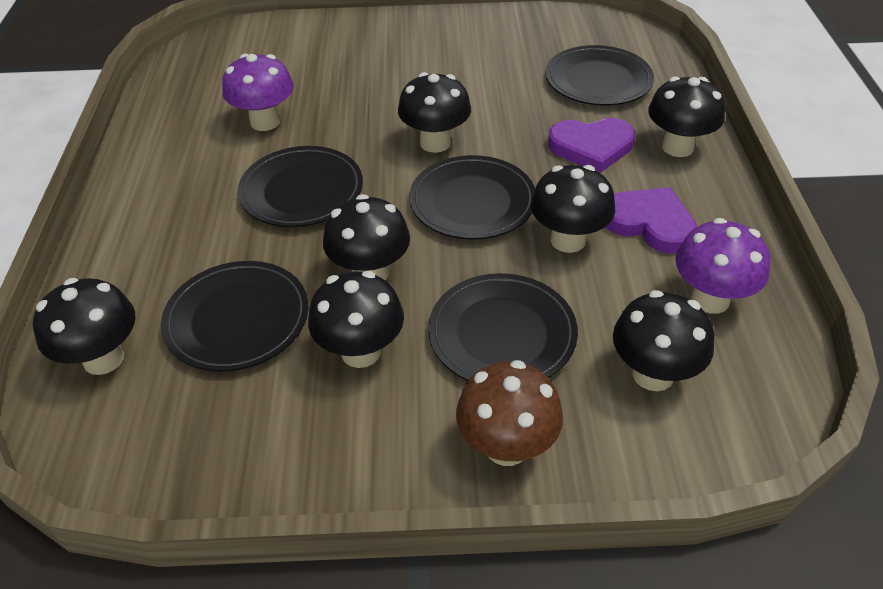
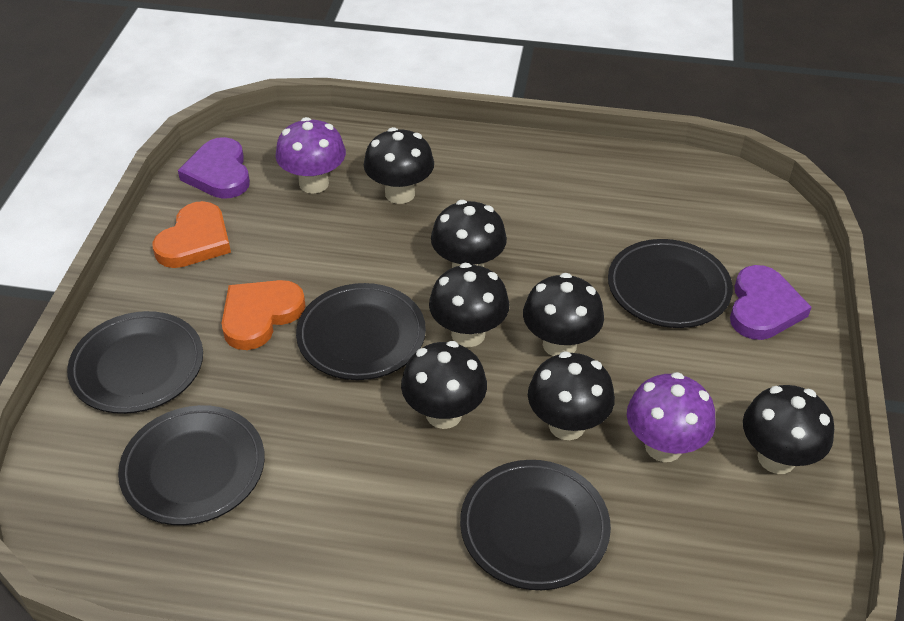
brown mushroom: [456,360,563,466] = 1 -> none = 0
orange heart: none = 0 -> [153,201,231,268] [222,280,306,350] = 2

